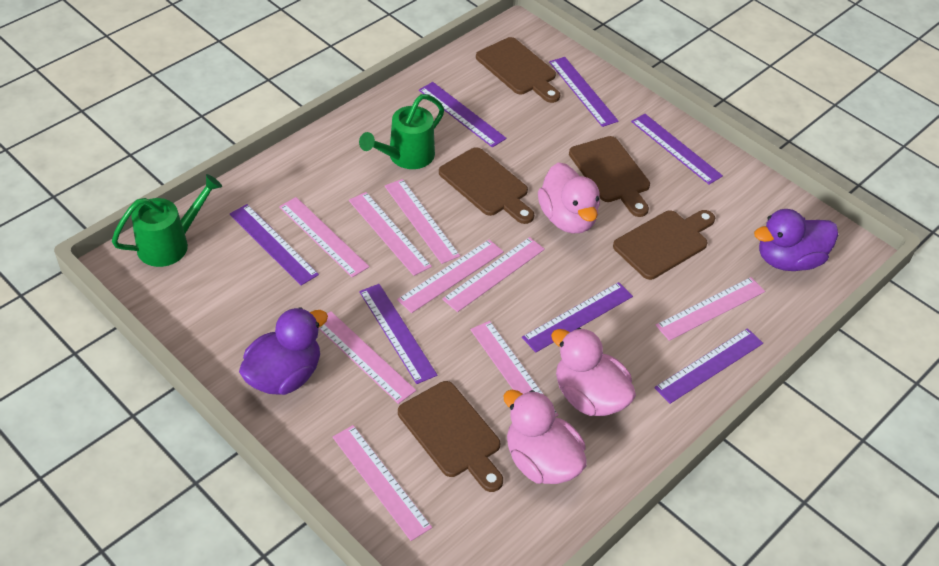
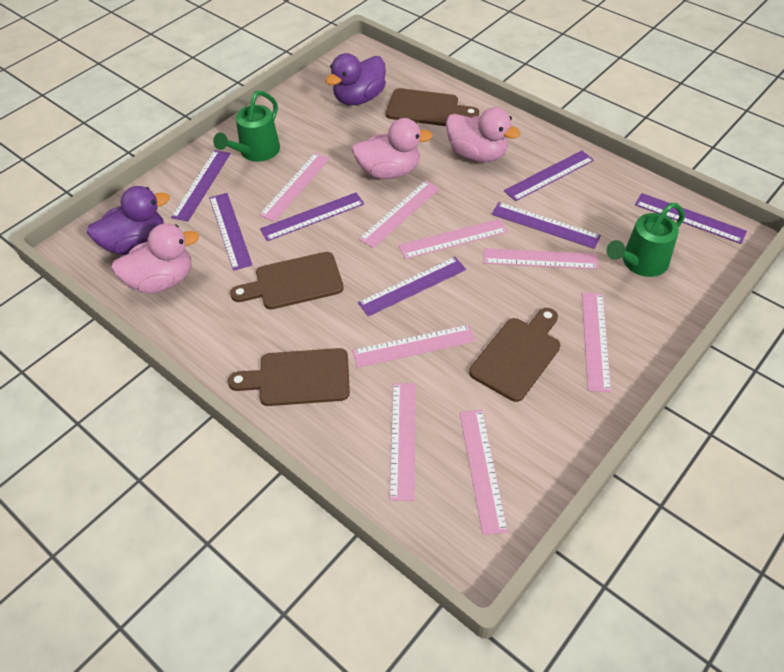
brown cutting board: [398,381,503,492] [439,147,534,224] [476,37,560,103] [569,136,650,217] [613,210,715,280] = 5 -> [228,348,350,406] [230,252,344,310] [386,88,479,126] [469,308,560,402] = 4
pink ruler: [279,197,369,278] [319,311,416,404] [333,425,432,541] [349,192,432,276] [385,179,460,264] [397,239,504,313] [442,237,545,312] [470,321,559,417] [655,277,765,341] = 9 -> [259,153,330,222] [352,324,475,368] [359,180,440,248] [389,383,416,501] [398,219,508,259] [460,410,508,535] [484,248,598,269] [582,293,611,392] = 8

